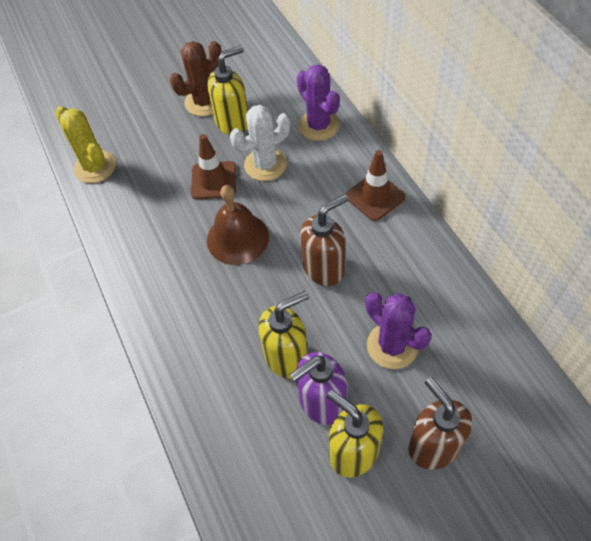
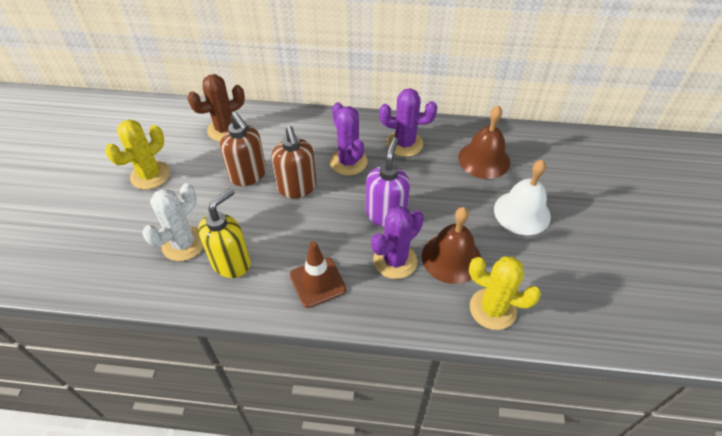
brown bell: [207,185,269,265] = 1 -> [422,207,481,284] [458,106,510,179] = 2
brown traffic cone: [191,134,236,199] [346,150,405,221] = 2 -> [290,241,346,308] = 1
purple cactus: [296,64,340,141] [365,292,431,369] = 2 -> [330,102,368,175] [371,206,424,279] [379,88,437,157] = 3
white bell: none = 0 -> [494,160,551,235] = 1
yellow cactus: [55,106,116,183] = 1 -> [105,120,170,189] [469,256,541,330] = 2
yellow soap dispenser: [207,45,248,135] [258,291,309,378] [327,390,383,477] = 3 -> [198,188,251,278] = 1

